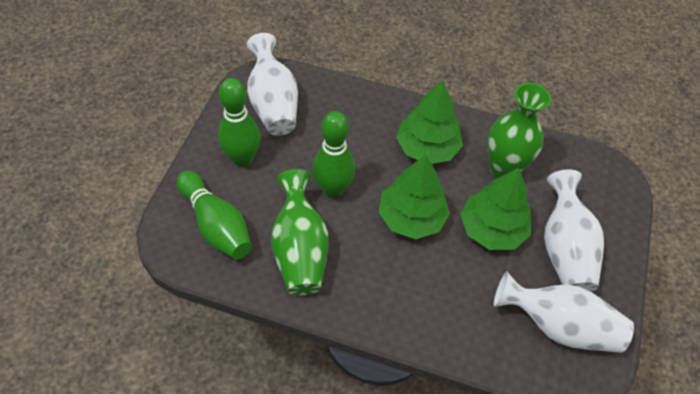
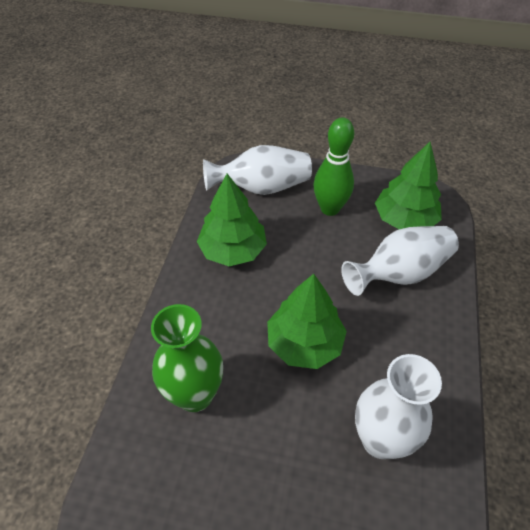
green bowling pin: [177,171,251,259] [218,78,261,167] [312,111,355,198] = 3 -> [313,117,354,216] = 1
green vase: [271,169,329,295] [487,83,551,178] = 2 -> [151,304,223,412] = 1

